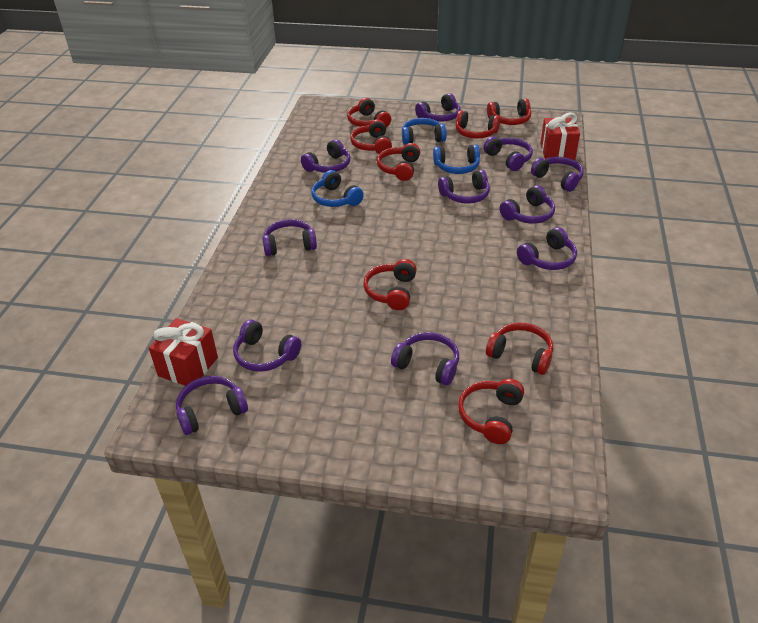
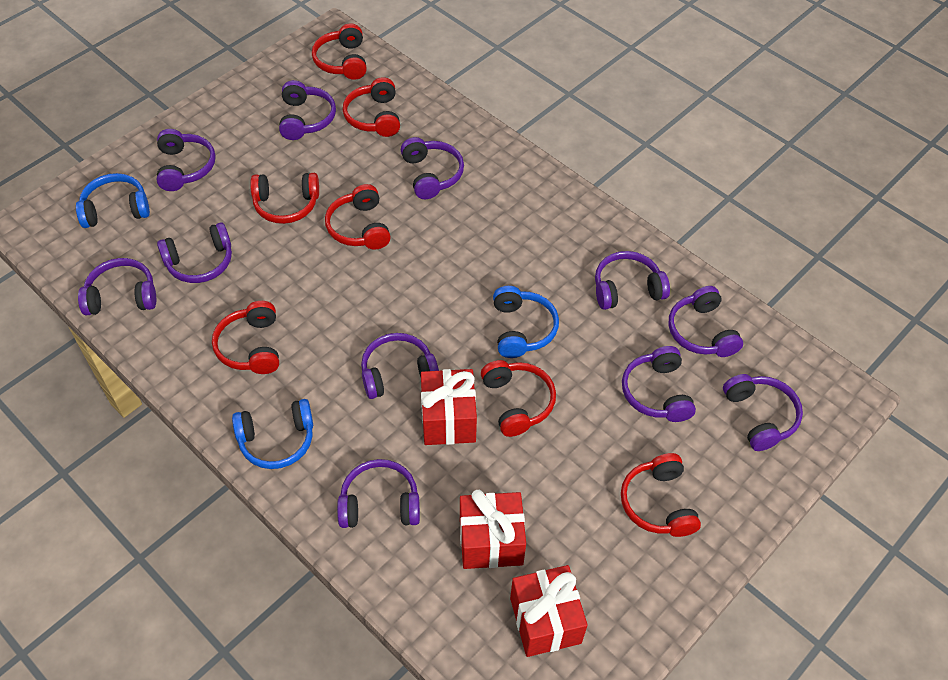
red gift: [149,318,218,386] [540,112,580,160] = 2 -> [421,369,477,445] [460,490,526,569] [510,565,588,657] = 3
red headphones: [347,98,391,128] [350,119,392,154] [363,259,417,310] [377,143,420,181] [456,111,500,139] [458,379,524,444] [486,322,553,375] [487,99,531,125] = 8 -> [212,301,279,374] [250,173,319,224] [312,23,367,80] [325,184,391,250] [343,77,400,137] [481,360,556,437] [621,453,701,537] = 7

